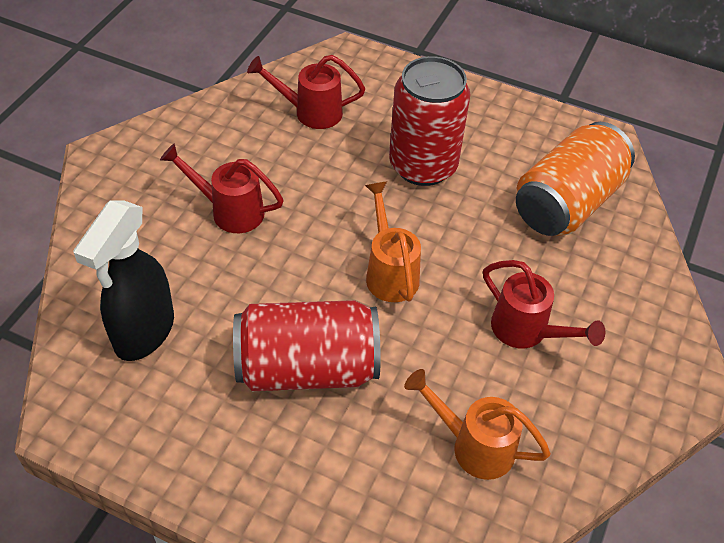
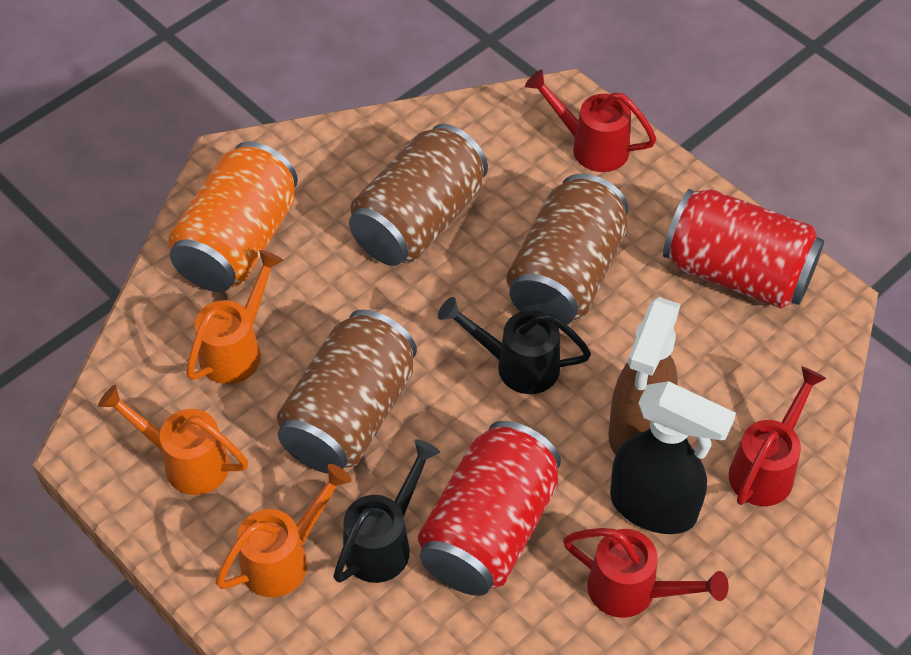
black watering can: none = 0 -> [333,439,440,583] [438,297,591,394] = 2
brown can: none = 0 -> [277,309,417,474] [349,124,488,266] [506,174,628,325] = 3
brown spray bottle: none = 0 -> [608,297,681,455] = 1
orange watering can: [365,181,421,302] [404,369,551,480] = 2 -> [98,385,248,495] [186,250,283,384] [216,464,352,597] = 3

